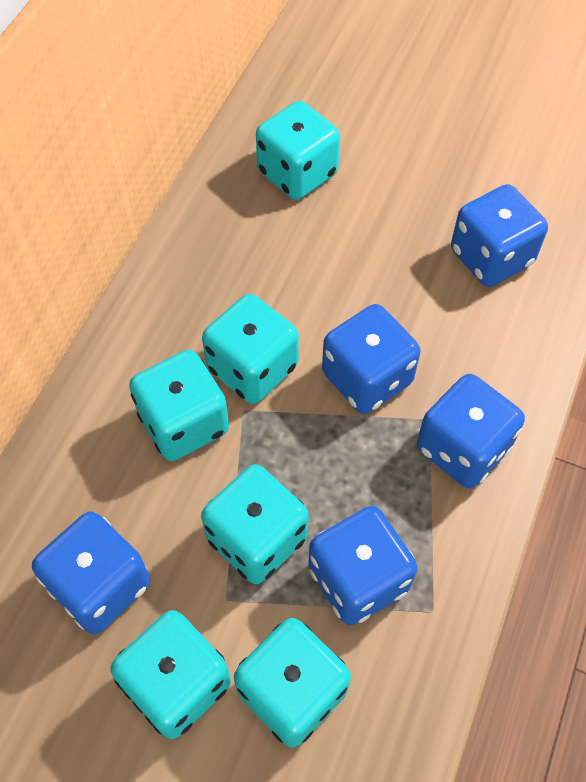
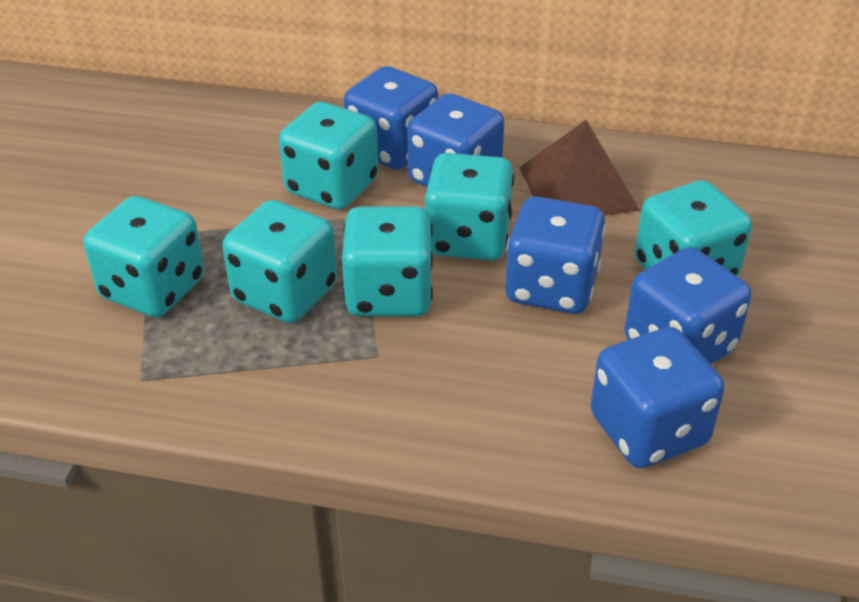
brown pyramid: none = 0 -> [519,120,640,216] = 1

